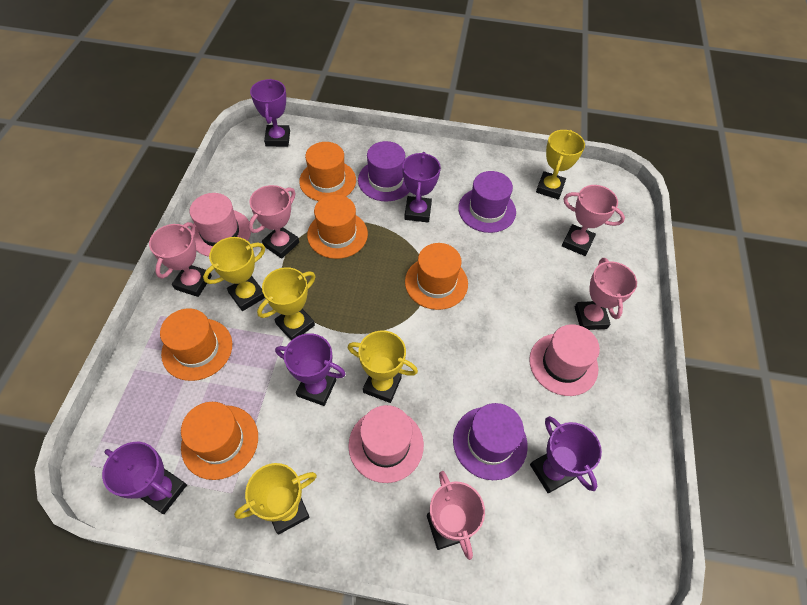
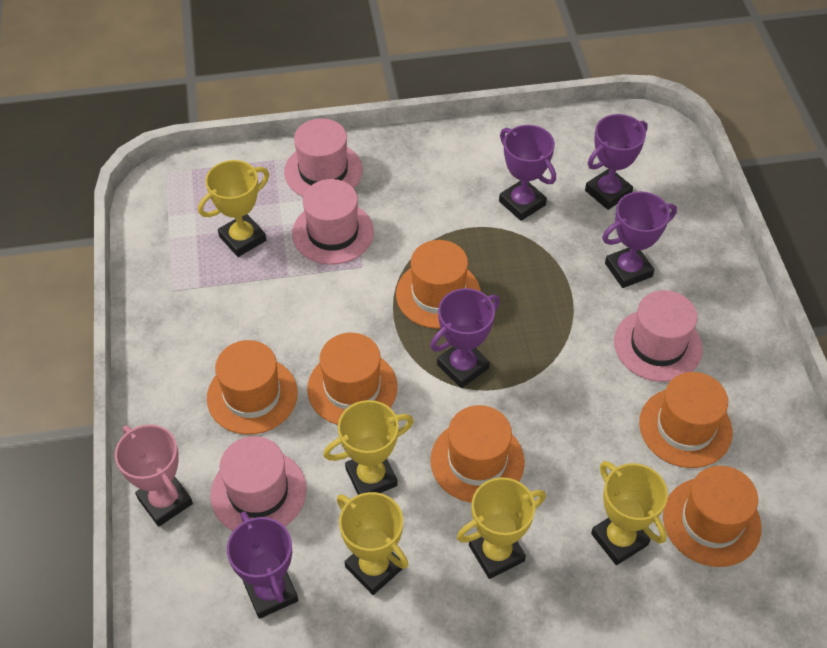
orange hat: [160,308,232,381] [181,402,258,480] [299,142,356,201] [307,195,368,259] [405,243,468,310] = 5 -> [207,340,298,435] [307,333,398,425] [396,240,481,329] [430,405,525,503] [639,372,732,468] [663,466,762,567] = 6
pink hat: [189,193,251,257] [348,405,424,483] [529,324,600,396] = 3 -> [210,436,307,531] [284,118,363,197] [292,179,374,265] [614,290,703,382] = 4
pink trophy: [149,222,212,297] [248,185,299,259] [427,471,485,560] [562,185,625,256] [575,258,637,330] = 5 -> [115,424,193,527] = 1
purple hat: [358,141,410,201] [453,403,528,480] [458,171,516,233] = 3 -> none = 0

